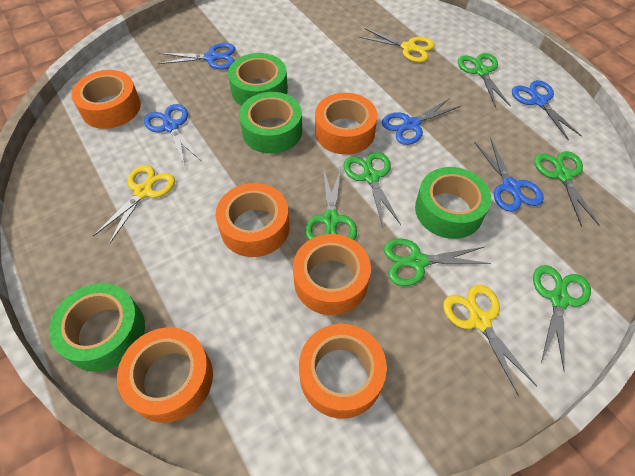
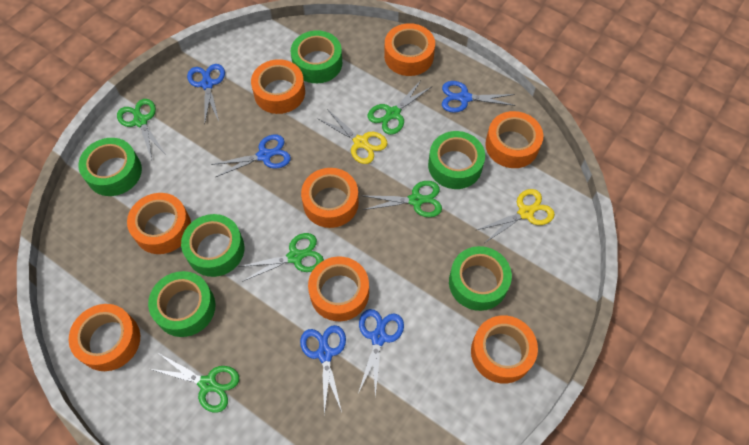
green scissors: [305,168,357,240] [343,152,401,227] [384,238,491,286] [458,53,511,108] [533,265,591,372] [534,151,600,227] = 6 -> [117,99,166,160] [151,354,239,413] [238,233,324,282] [361,181,442,217] [368,79,431,135] = 5
green tape: [49,283,145,372] [228,53,288,106] [239,92,302,154] [415,167,491,239] = 4 -> [78,138,142,196] [148,271,215,337] [181,214,245,277] [291,30,342,83] [428,131,485,189] [449,246,512,311] = 6
orange tape: [71,70,141,129] [117,327,213,423] [216,183,290,257] [293,234,371,315] [299,324,387,419] [315,93,378,155] = 6 -> [69,304,140,371] [127,193,191,254] [251,59,305,114] [301,168,359,228] [308,257,369,321] [384,23,435,76] [471,315,538,383] [485,111,543,168] = 8
yellow scissors: [93,165,175,244] [359,28,435,62] [443,285,537,396] = 3 -> [317,109,388,164] [477,189,555,243] = 2

